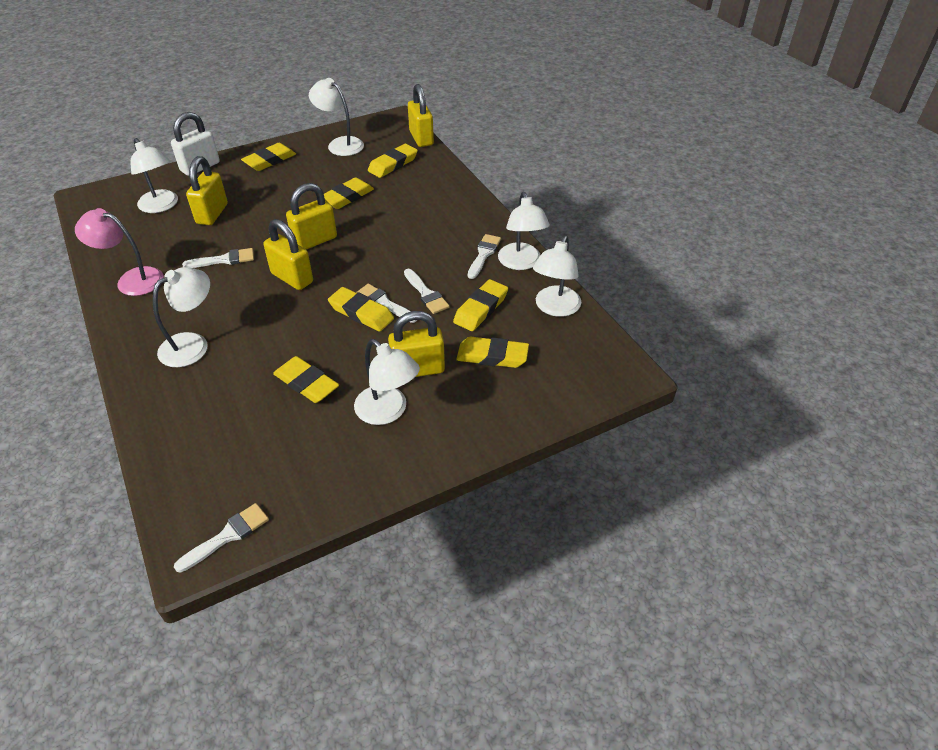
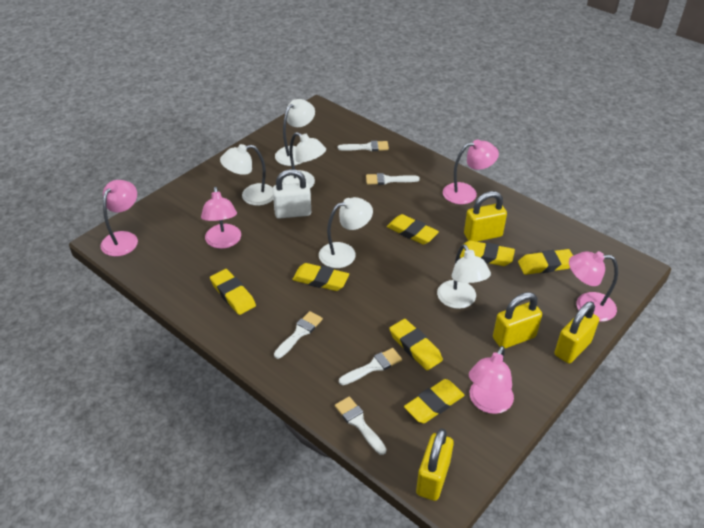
pink lamp: [75,208,164,296] = 1 -> [101,180,138,257] [201,187,241,249] [443,139,499,204] [469,346,514,414] [569,251,618,322] = 5
white lamp: [130,138,178,213] [153,267,210,367] [309,78,364,156] [354,339,420,425] [498,192,550,270] [533,236,581,317] = 6 -> [220,144,273,206] [275,99,315,166] [282,132,326,188] [319,197,373,268] [437,244,491,309] = 5
yellow padlock: [186,156,228,225] [264,219,313,290] [286,183,337,249] [388,311,445,377] [408,84,434,147] = 5 -> [416,428,454,501] [464,191,507,242] [493,292,542,348] [555,301,599,364] = 4

